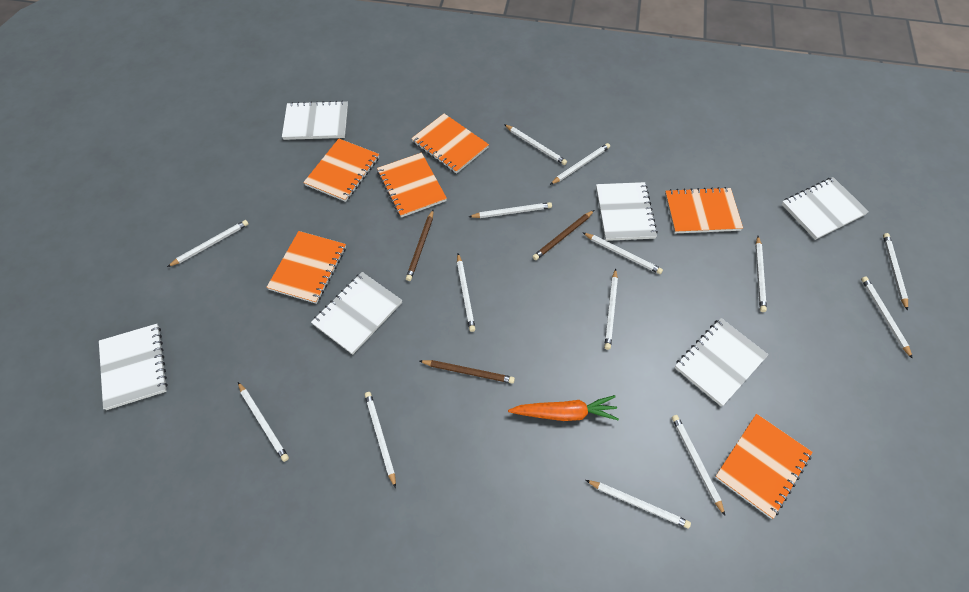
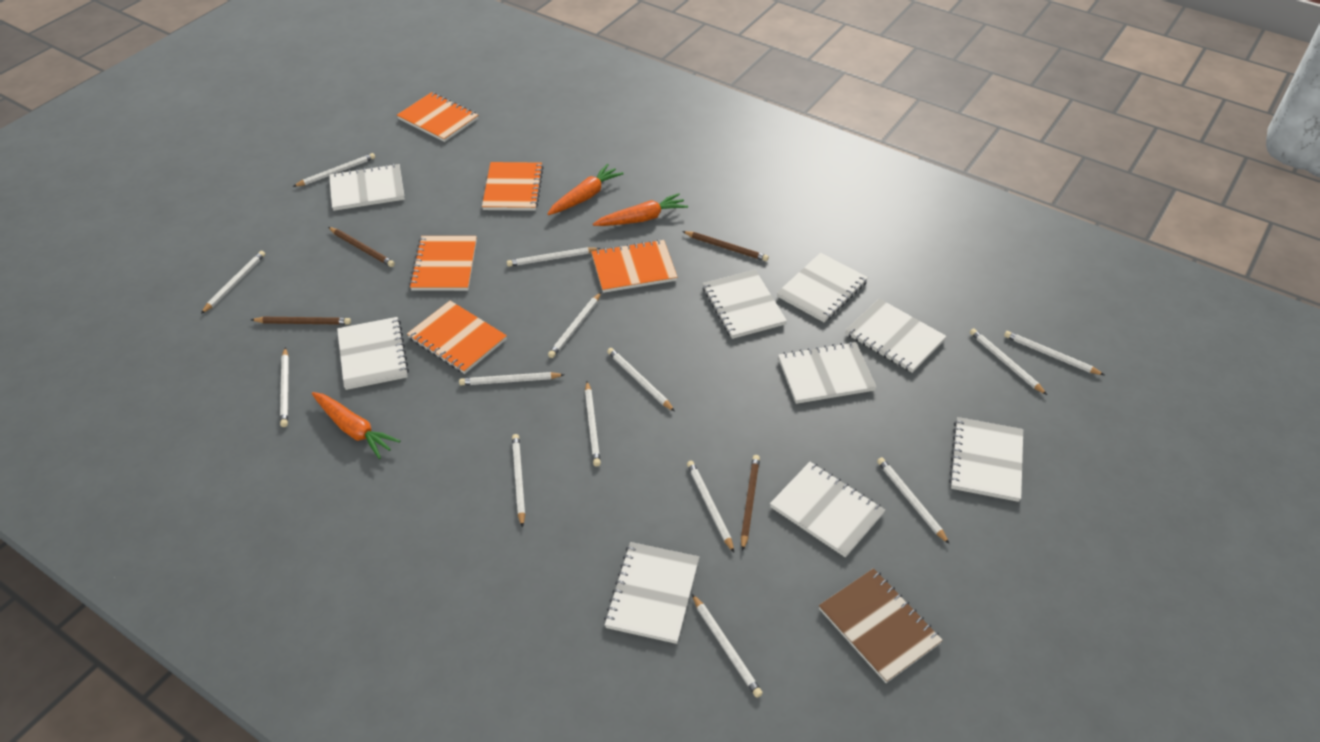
brown notebook: none = 0 -> [819,568,943,683] = 1
brown pencil: [406,210,433,281] [420,360,515,384] [532,210,594,260] = 3 -> [251,317,351,325] [328,227,395,267] [682,231,769,261] [741,455,760,551] = 4
orange carrot: [508,395,619,421] = 1 -> [312,392,400,459] [548,164,624,215] [593,193,688,226] = 3
orange notebook: [266,231,346,304] [303,139,379,202] [377,153,447,218] [411,114,489,174] [665,187,743,233] [715,414,812,519] = 6 -> [397,92,478,142] [407,301,507,374] [409,236,477,291] [482,162,544,211] [591,240,677,293] = 5
white notebook: [99,324,168,410] [282,100,348,140] [311,272,402,355] [596,182,658,241] [675,318,768,407] [782,177,869,240] = 6 -> [329,164,405,211] [337,317,409,390] [604,542,699,644] [702,270,787,339] [770,462,885,558] [777,253,868,323] [778,342,877,404] [845,299,947,373] [949,417,1023,502] = 9

